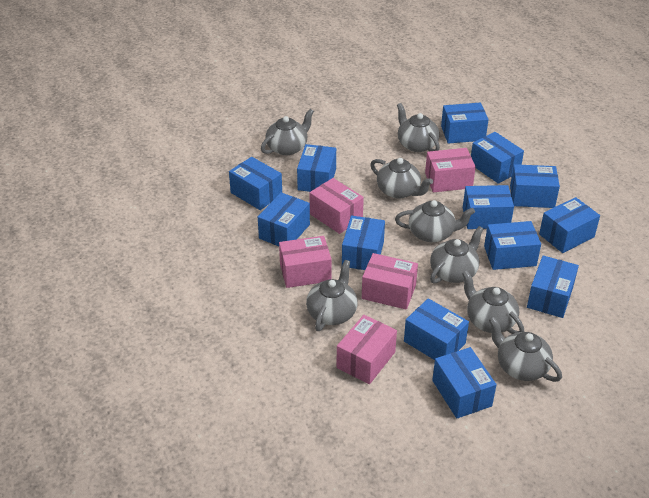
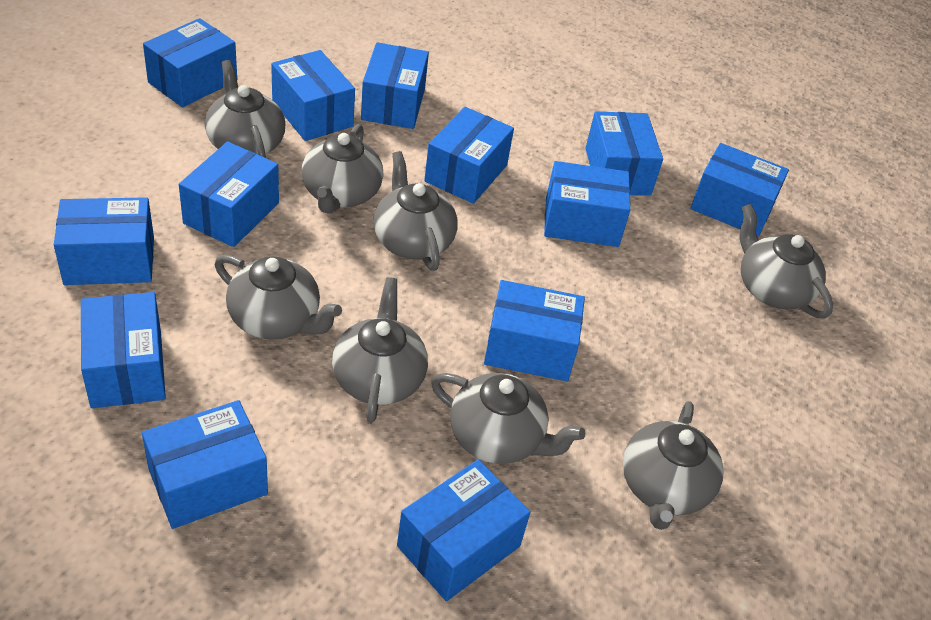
pink box: [279,236,332,288] [309,178,364,234] [336,315,397,384] [362,253,418,310] [425,148,476,193] = 5 -> none = 0

